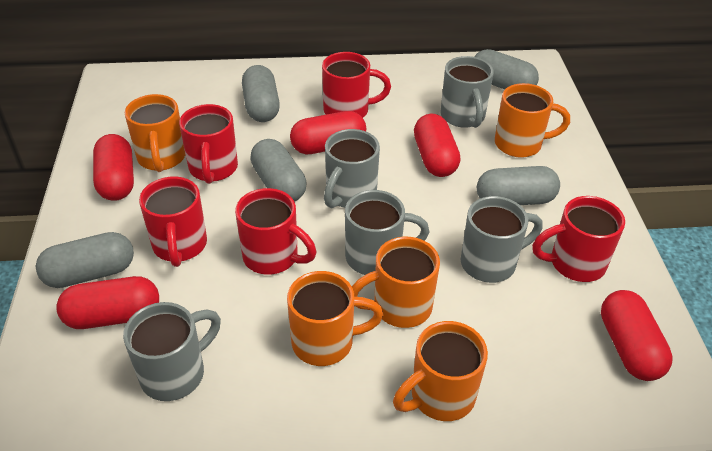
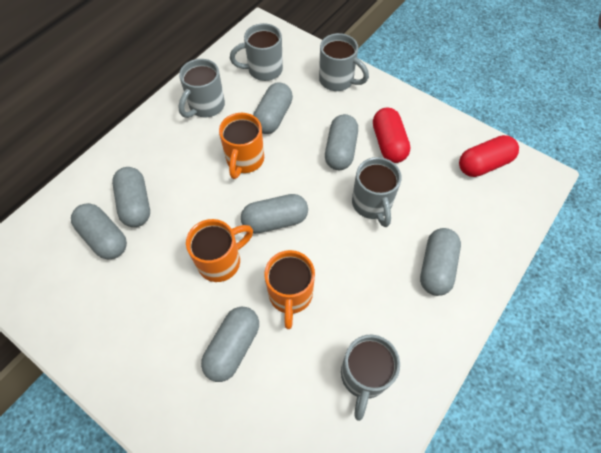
grey capsule: [36,232,134,288] [242,65,280,122] [250,139,306,202] [474,49,539,89] [477,166,560,205] = 5 -> [71,203,127,259] [112,167,150,227] [201,307,259,382] [241,194,308,233] [253,82,293,134] [325,114,358,170] [420,228,461,296] = 7
orange mug: [125,94,185,172] [287,271,383,366] [352,237,440,328] [393,321,488,421] [495,83,570,158] = 5 -> [186,219,253,282] [219,113,264,179] [264,250,315,329] = 3
red capsule: [56,276,159,329] [93,134,134,201] [290,111,366,154] [414,114,460,177] [601,290,673,381] = 5 -> [373,108,411,163] [459,135,519,177] = 2
red mug: [139,177,207,267] [179,104,238,184] [235,188,316,275] [322,52,391,118] [532,196,625,282] = 5 -> none = 0

